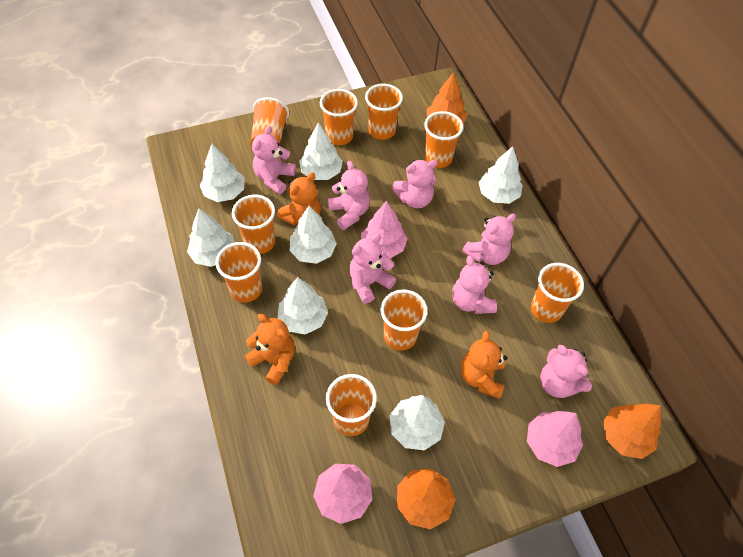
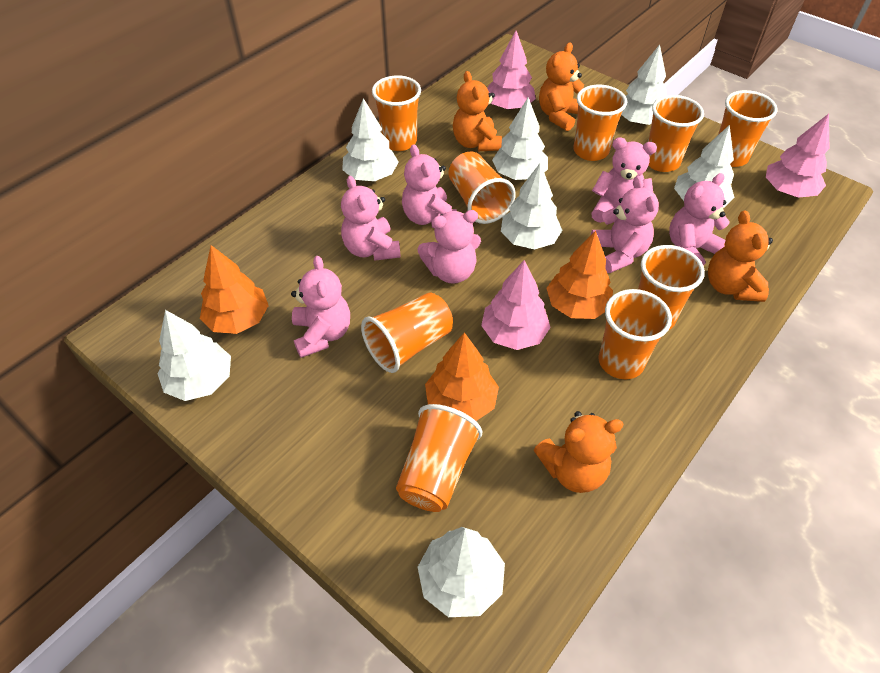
orange teddy bear: [245,314,295,385] [277,172,321,226] [460,331,507,399] = 3 -> [453,71,502,151] [534,411,624,493] [539,42,584,131] [708,211,773,302] = 4

